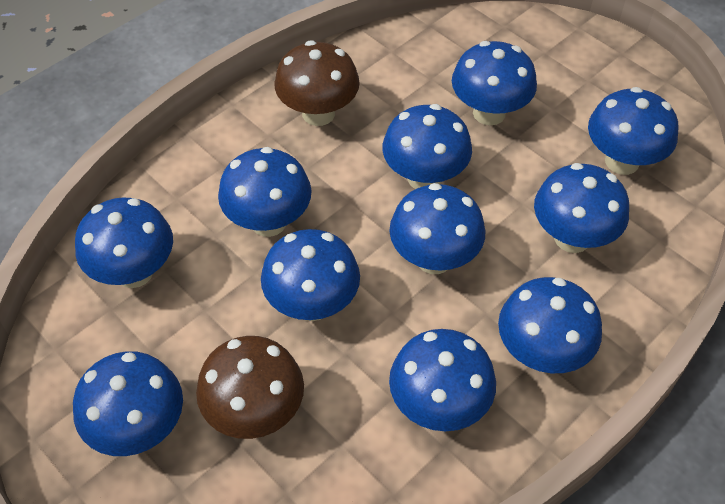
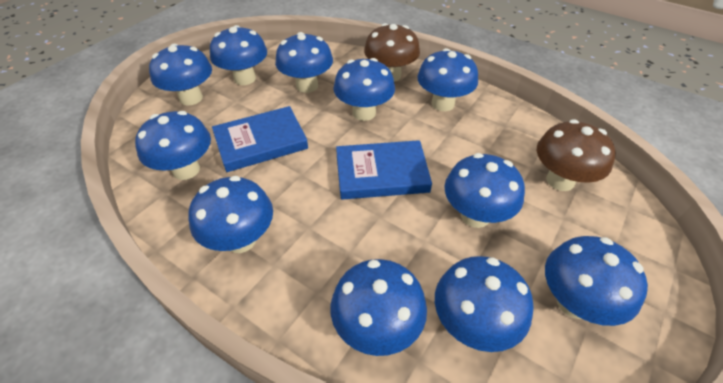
blue book: none = 0 -> [212,106,308,172] [336,140,432,200] = 2

